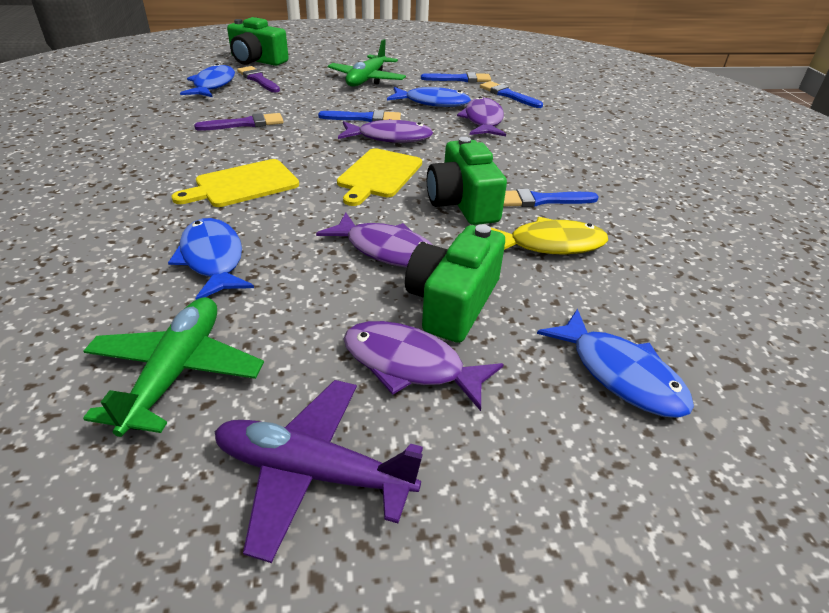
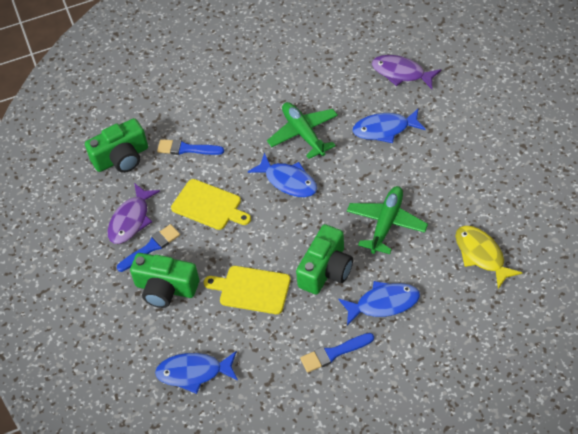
blue brush: [318,110,401,122] [421,72,491,83] [480,81,543,108] [503,189,599,207] = 4 -> [117,224,180,272] [157,139,224,155] [300,333,374,373] = 3
purple brush: [194,113,283,131] [237,66,280,92] = 2 -> none = 0
purple fish: [316,212,433,268] [338,119,433,143] [344,321,504,411] [457,97,506,136] = 4 -> [108,183,160,244] [372,55,441,89] = 2
purple plane: [215,380,423,563] = 1 -> none = 0

